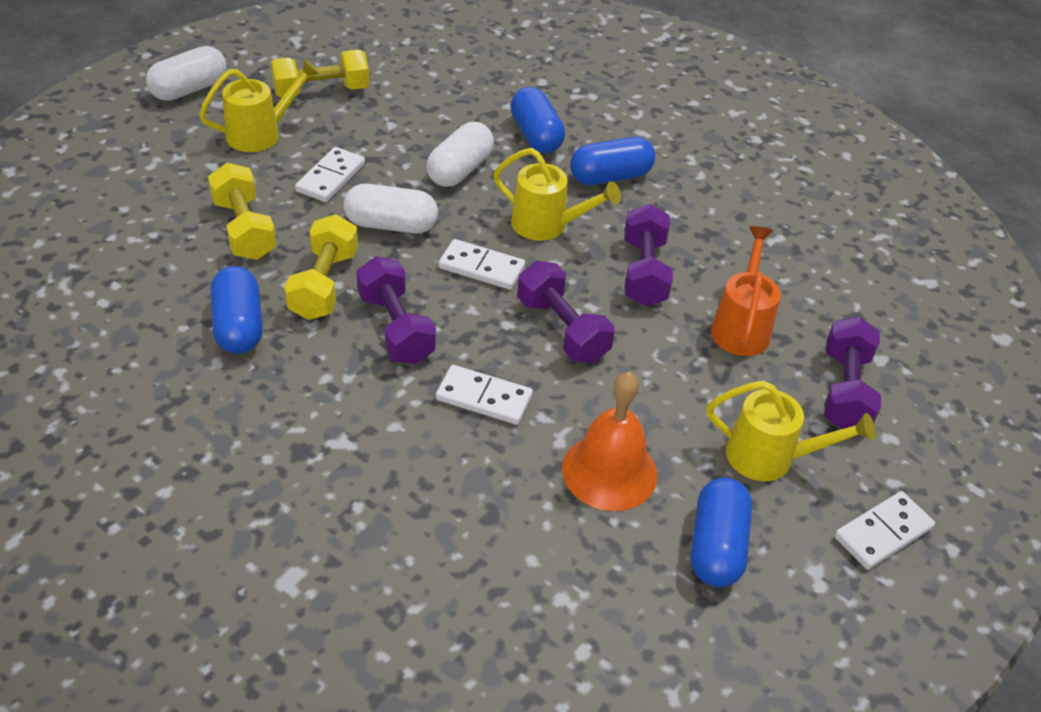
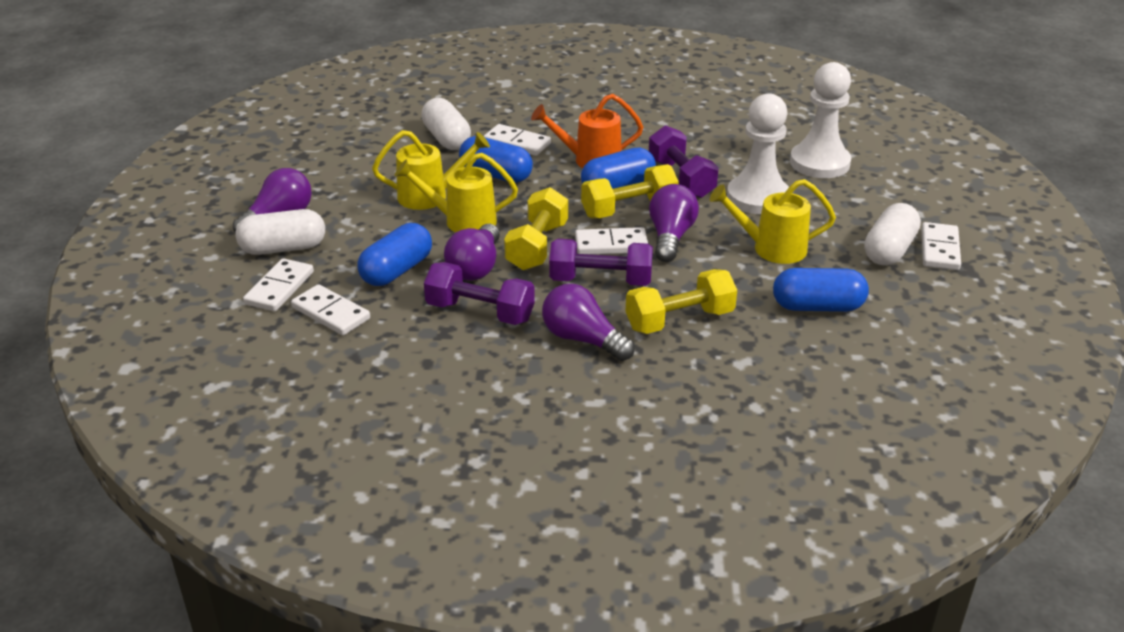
orange bell: [562,372,657,511] = 1 -> none = 0
purple dumbbell: [356,256,436,364] [517,261,615,363] [624,204,673,306] [824,317,881,429] = 4 -> [424,262,535,325] [549,239,653,286] [649,125,719,198] = 3
purple light bulb: none = 0 -> [233,168,312,234] [444,224,500,281] [542,284,635,361] [649,184,699,262] = 4
white domino: [295,147,365,202] [436,365,533,425] [439,239,525,290] [834,491,935,570] = 4 -> [243,258,314,311] [291,284,370,335] [484,124,551,156] [575,227,648,255] [921,222,961,270] = 5
white pawn: none = 0 -> [727,93,789,214] [790,62,851,178] = 2

